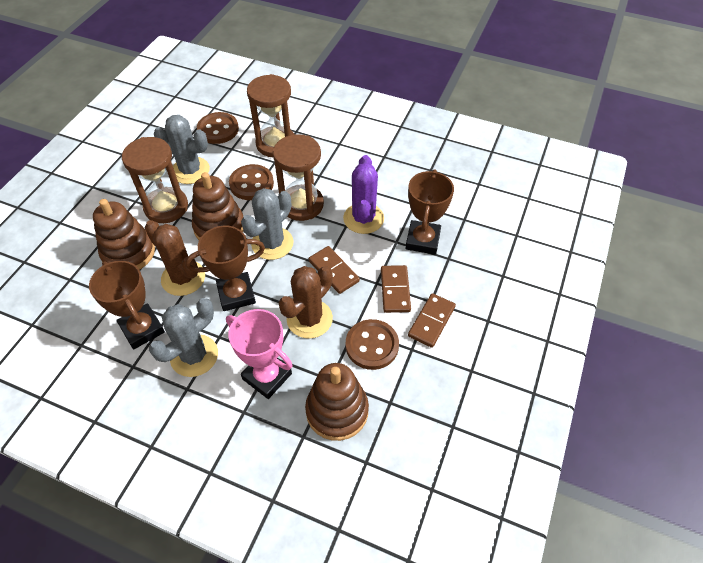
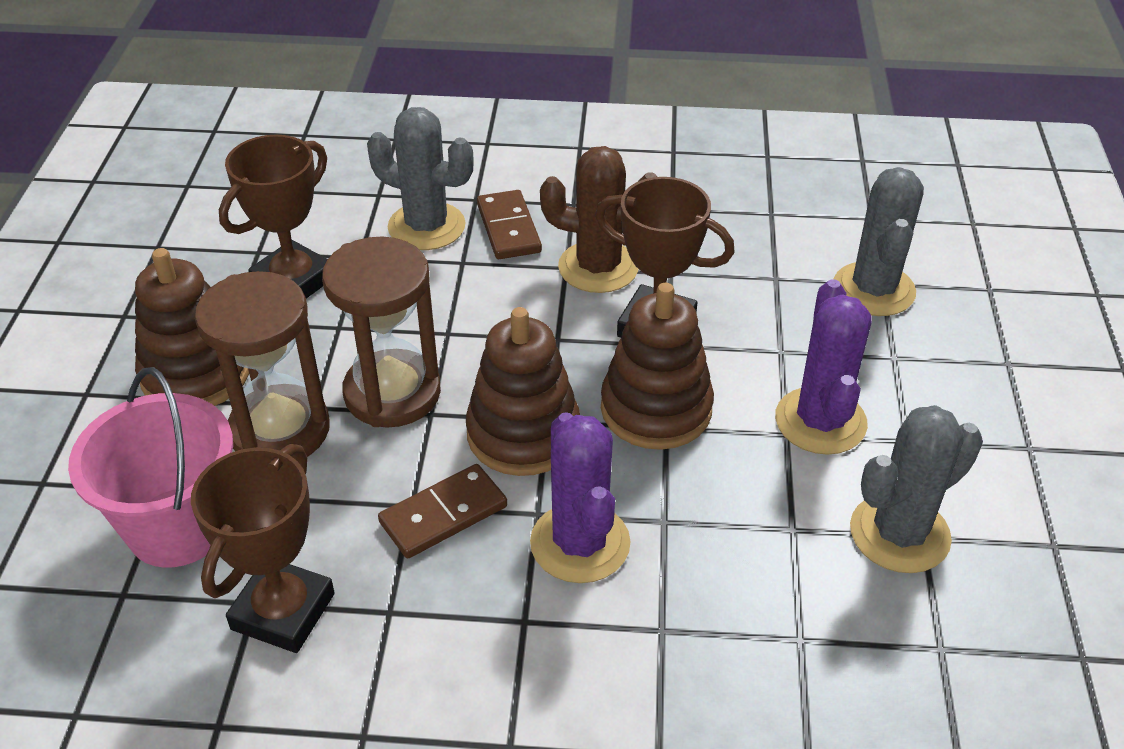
brown button: [197,112,239,144] [229,164,274,200] [346,319,399,370] = 3 -> none = 0
brown cactus: [145,220,205,296] [278,266,333,338] = 2 -> [540,146,657,293] = 1
brown domino: [309,246,360,294] [381,265,411,313] [408,293,456,348] = 3 -> [378,464,507,559] [477,190,542,259] = 2
brown hourglass: [122,137,188,223] [247,74,295,157] [273,134,324,221] = 3 -> [195,271,330,460] [322,236,441,428] = 2
pink bucket: none = 0 -> [68,367,233,568] = 1
pink trophy: [226,309,293,399] = 1 -> none = 0
purple cactus: [343,155,384,234] = 1 -> [530,412,631,583] [775,280,872,455] = 2

